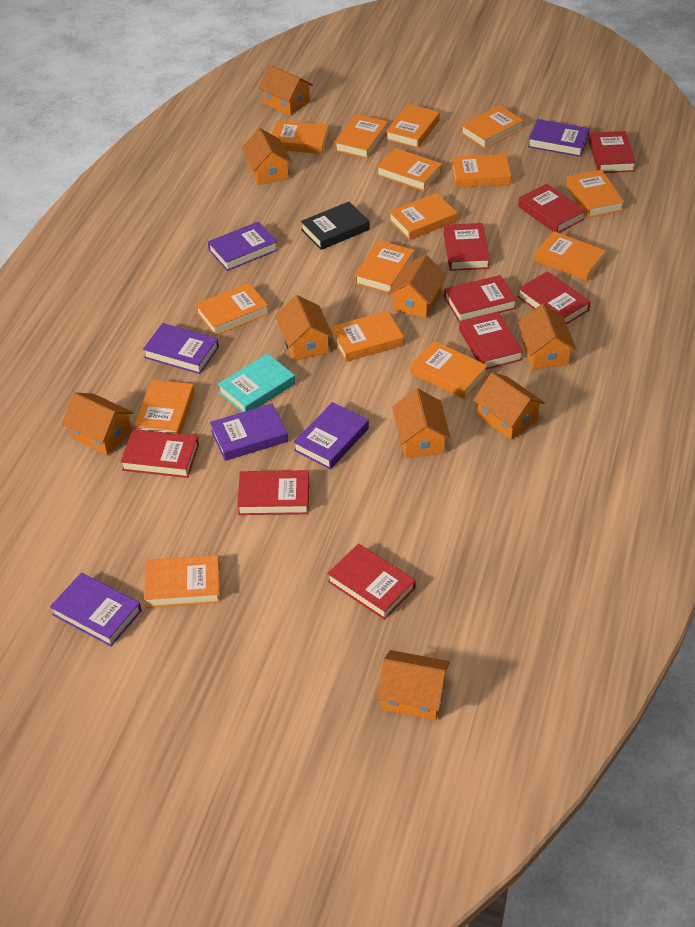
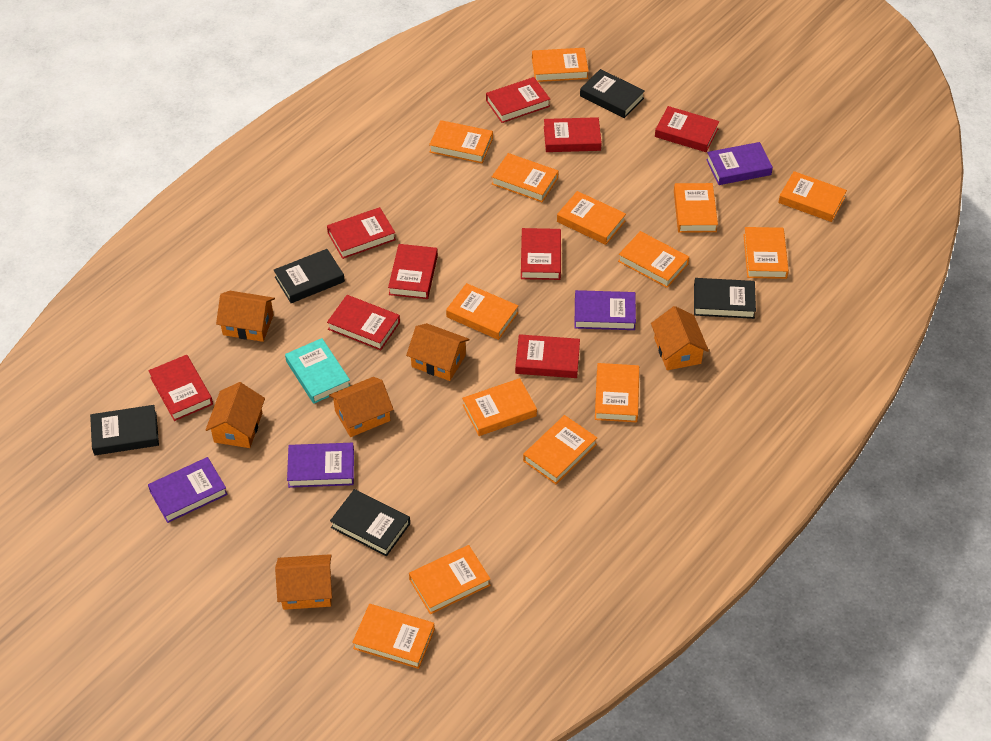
black book: [301,202,370,250] = 1 -> [90,405,159,455] [274,249,345,303] [330,489,410,556] [580,69,645,118] [694,278,756,319] = 5
orange book: [134,380,195,434] [144,555,220,608] [195,283,269,336] [272,121,329,154] [330,311,404,362] [334,114,388,159] [354,240,414,294] [377,148,442,191] [386,104,440,148] [389,193,457,240] [410,341,488,399] [451,154,511,188] [460,105,524,149] [534,231,606,281] [566,170,624,218] = 15 -> [352,604,435,669] [409,545,490,614] [429,120,493,163] [446,283,518,340] [462,378,537,436] [492,153,559,202] [523,415,597,484] [532,48,589,82] [557,191,626,245] [595,363,639,422] [618,231,689,288] [674,183,718,233] [743,227,789,279] [778,171,847,222] = 14
orange house: [62,393,133,455] [241,128,292,185] [258,65,313,116] [275,295,333,361] [377,650,450,720] [388,254,447,318] [392,388,451,458] [473,372,545,440] [518,304,576,370] = 9 -> [206,382,265,448] [216,291,275,342] [275,554,332,610] [329,377,394,437] [406,323,470,381] [651,306,709,370] = 6
purple book: [50,572,142,646] [143,323,219,374] [208,222,278,271] [210,404,288,461] [293,402,369,469] [528,119,590,157] = 6 -> [148,457,228,523] [287,443,354,488] [574,290,636,330] [706,142,773,185] = 4

